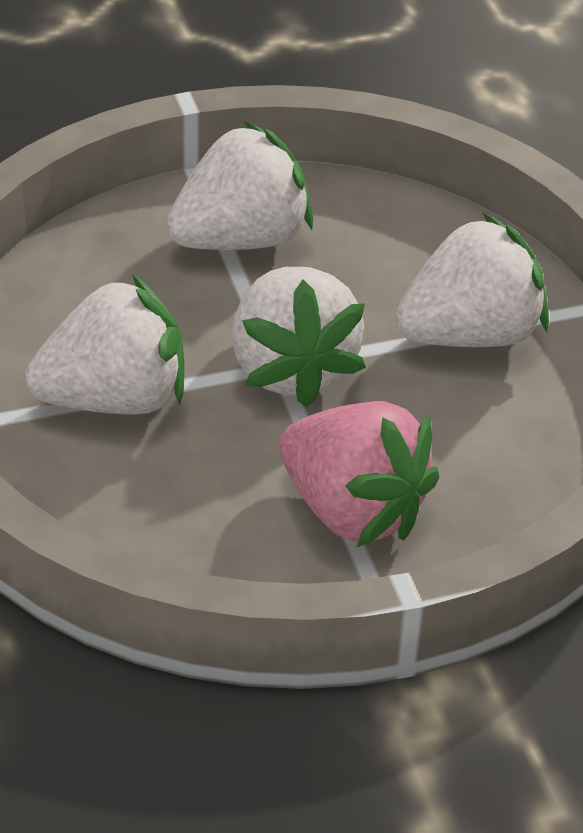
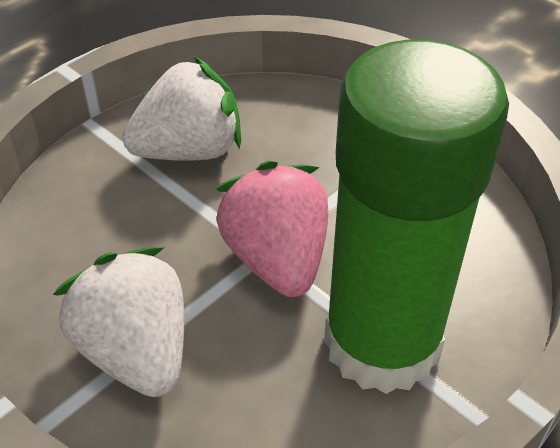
green glue stick: none = 0 -> [324,40,509,394] = 1
white strawberry: [25,274,184,414] [167,121,313,250] [232,267,366,407] [395,213,549,347] = 4 -> [53,247,184,397] [122,57,241,161] = 2

